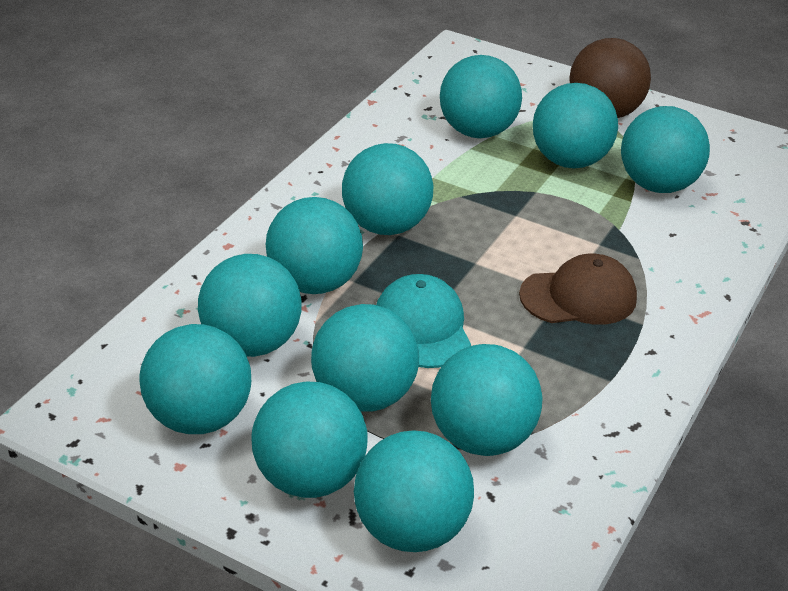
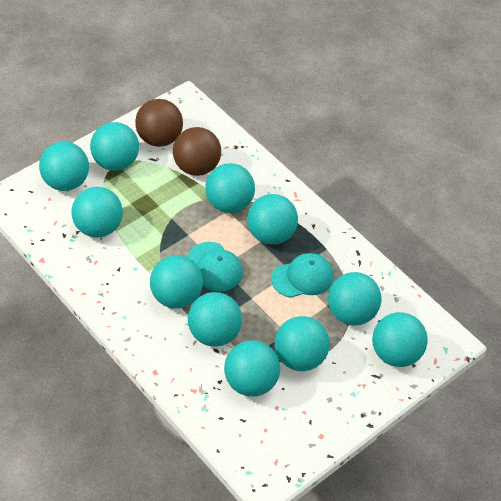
brown ball: [569,38,651,118] = 1 -> [135,99,183,147] [173,127,221,176] = 2
brown cap: [519,254,637,325] = 1 -> none = 0
turquoise cap: [376,274,471,368] = 1 -> [188,242,243,292] [271,253,334,298] = 2

